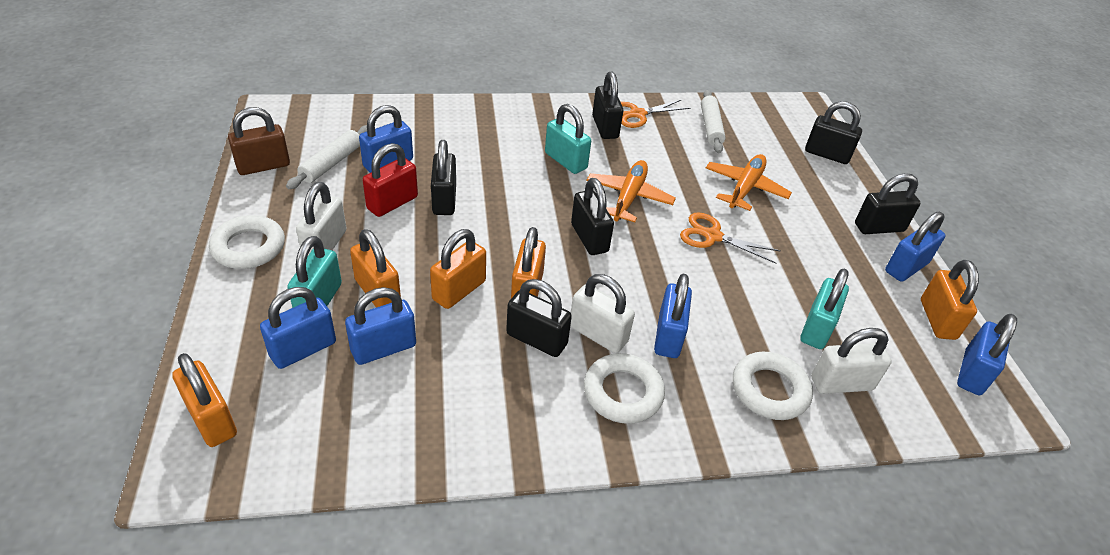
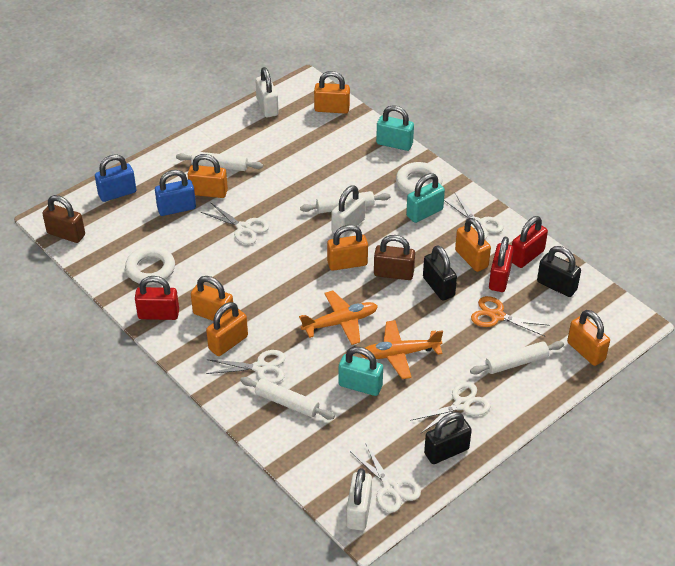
black padlock: [431,140,456,215] [506,279,572,357] [571,178,614,255] [592,72,623,139] [805,101,862,164] [855,173,920,234] = 6 -> [423,245,457,301] [424,412,472,464] [537,246,581,297] = 3
blue padlock: [260,287,336,369] [345,287,416,365] [359,105,413,173] [654,274,692,358] [885,212,946,282] [957,314,1017,395] = 6 -> [95,154,136,202] [155,170,196,216] = 2
brown padlock: [228,107,290,175] = 1 -> [42,195,85,243] [374,235,415,280] = 2
orange padlock: [172,353,237,447] [350,229,401,307] [430,229,486,309] [511,227,546,298] [921,260,979,340] = 5 -> [187,154,228,198] [191,276,233,321] [206,302,248,356] [314,71,350,114] [327,225,368,271] [455,218,491,272] [567,310,610,366] = 7
orange scissors: [621,100,690,128] [680,212,781,264] = 2 -> [471,296,550,336] = 1
red padlock: [363,143,418,217] = 1 -> [135,276,179,320] [489,237,514,292] [512,216,548,268] = 3
white ring: [209,215,285,269] [584,353,665,424] [733,352,813,420] = 3 -> [125,246,175,285] [396,162,443,194] = 2
white rolling pin: [286,125,367,189] [701,90,726,153] = 2 -> [176,151,263,171] [240,377,335,420] [300,191,390,213] [470,341,564,375] = 4
white scissors: none = 0 -> [201,203,269,245] [206,350,285,383] [350,443,421,513] [410,382,491,434] [444,193,503,239] = 5

